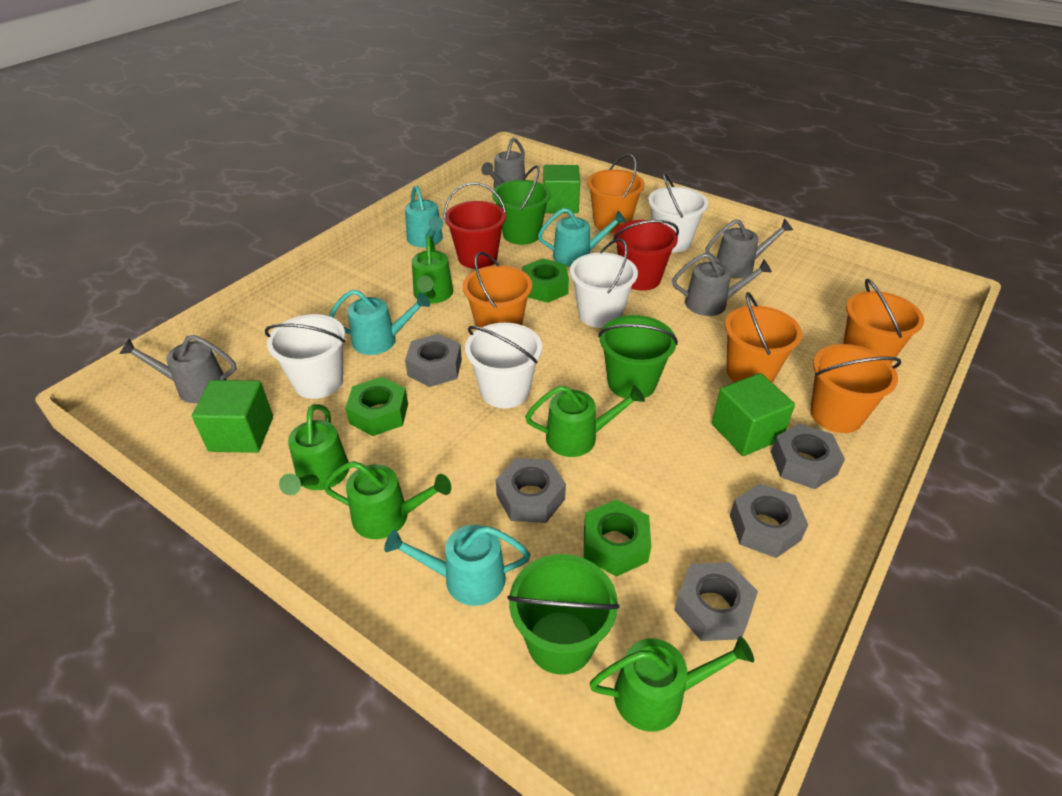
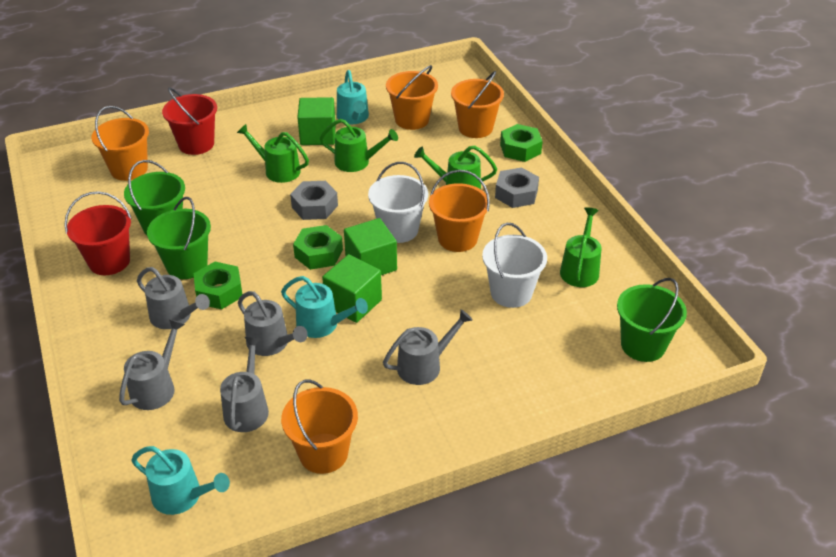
green watering can: [279,404,349,495] [323,461,451,539] [412,236,453,304] [525,385,645,457] [590,636,754,732] = 5 -> [237,124,309,183] [320,119,398,172] [414,145,497,189] [560,207,601,287] = 4
grey nut: [405,334,462,387] [496,458,566,523] [674,562,758,641] [730,484,808,558] [771,423,845,489] = 5 -> [290,181,338,220] [495,167,539,208] = 2
grey watering can: [120,335,236,404] [481,138,526,189] [672,253,772,316] [705,219,793,279] = 4 -> [119,319,185,410] [137,267,210,329] [220,337,269,432] [238,291,308,356] [383,309,473,385] = 5
turquoise watering can: [329,290,430,355] [384,525,530,606] [405,185,443,247] [538,208,626,267] = 4 -> [131,446,230,515] [281,276,368,338] [337,70,369,124] = 3
white bucket: [265,314,345,399] [465,323,542,408] [570,238,638,328] [648,172,708,252] = 4 -> [368,162,428,243] [482,223,547,308] = 2

